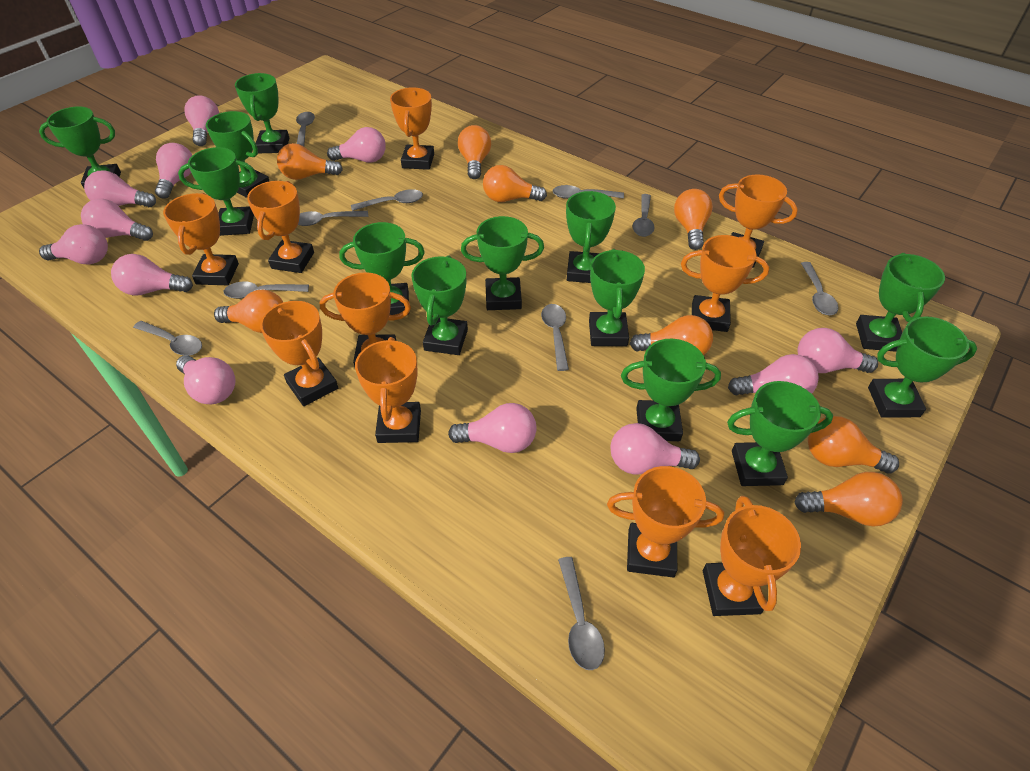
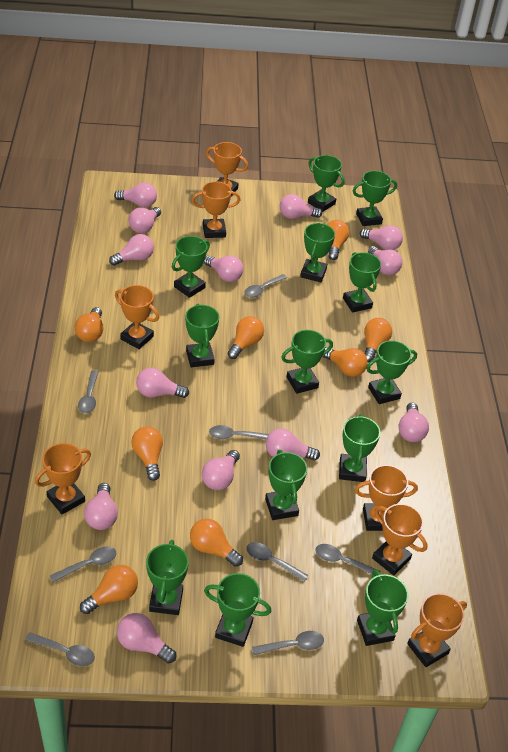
grey spoon: [133,321,202,356] [224,282,309,299] [296,112,315,146] [298,211,368,226] [351,189,423,211] [541,304,569,371] [553,185,624,199] [558,557,605,670] [633,194,655,237] [801,262,838,315] = 10 -> [25,632,95,666] [50,547,117,582] [78,370,98,413] [209,425,269,439] [244,274,287,297] [246,542,309,582] [252,631,324,655] [315,544,380,575] = 8
orange trophy: [163,193,239,285] [247,181,314,273] [260,301,338,406] [320,272,411,366] [355,337,421,443] [390,87,434,170] [607,466,724,577] [681,235,769,332] [703,496,801,616] [719,174,798,268] = 10 -> [35,443,91,514] [115,285,159,349] [192,181,240,238] [206,142,248,196] [355,465,418,531] [372,504,427,575] [407,593,467,667] = 7
pink light bulb: [39,224,108,265] [81,199,153,241] [84,170,156,207] [111,254,193,295] [155,143,192,199] [176,355,236,404] [184,95,219,146] [327,127,386,163] [448,403,537,453] [611,423,700,475] [728,354,819,395] [797,328,878,373] = 12 -> [84,483,118,530] [109,234,154,266] [114,182,157,207] [117,613,176,664] [129,207,161,233] [136,368,189,398] [202,450,240,490] [204,255,243,282] [266,428,320,461] [280,194,322,219] [360,225,403,250] [368,246,402,275] [398,403,429,442] = 13

